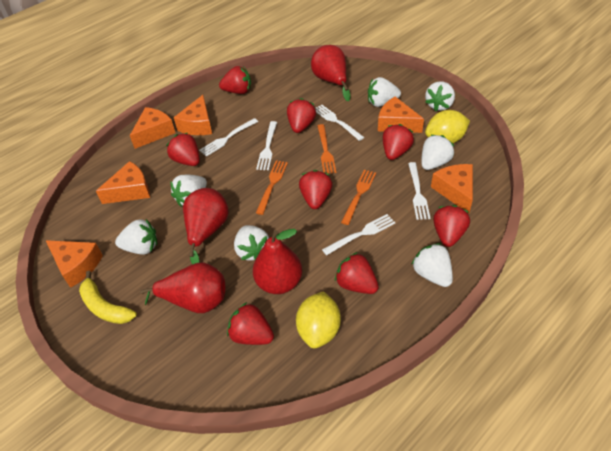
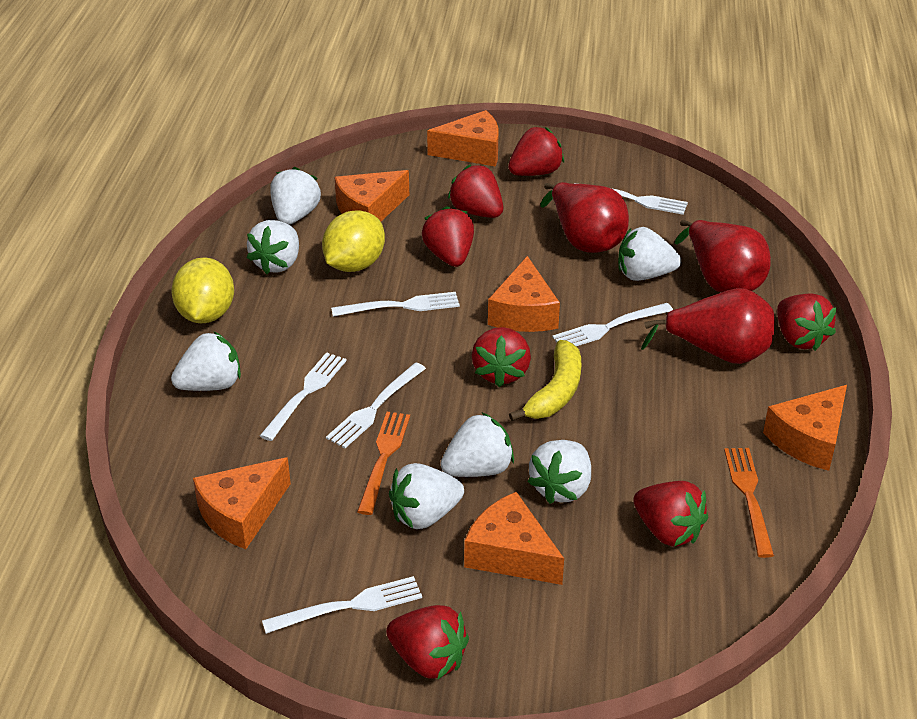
orange fork: [256,160,288,215] [317,124,336,174] [341,170,376,225] = 3 -> [357,412,410,515] [724,448,774,558] = 2
red pear: [140,262,225,313] [183,188,229,264] [253,229,302,294] [311,45,350,101] = 4 -> [540,182,629,253] [641,288,775,364] [675,220,771,293] = 3
red strawberry: [166,133,200,166] [219,66,251,94] [227,302,274,345] [287,98,316,133] [299,170,333,209] [335,252,379,294] [383,124,414,160] [433,205,470,247] = 8 -> [386,605,469,679] [422,206,474,267] [448,165,503,218] [471,327,531,387] [508,127,564,176] [633,481,708,546] [777,293,836,351] = 7
white fork: [199,118,258,157] [256,121,277,170] [315,104,364,141] [322,214,395,255] [408,162,430,220] = 5 -> [260,352,347,441] [262,576,422,634] [326,362,426,448] [331,292,460,317] [552,303,673,346] [574,183,688,215] = 6

